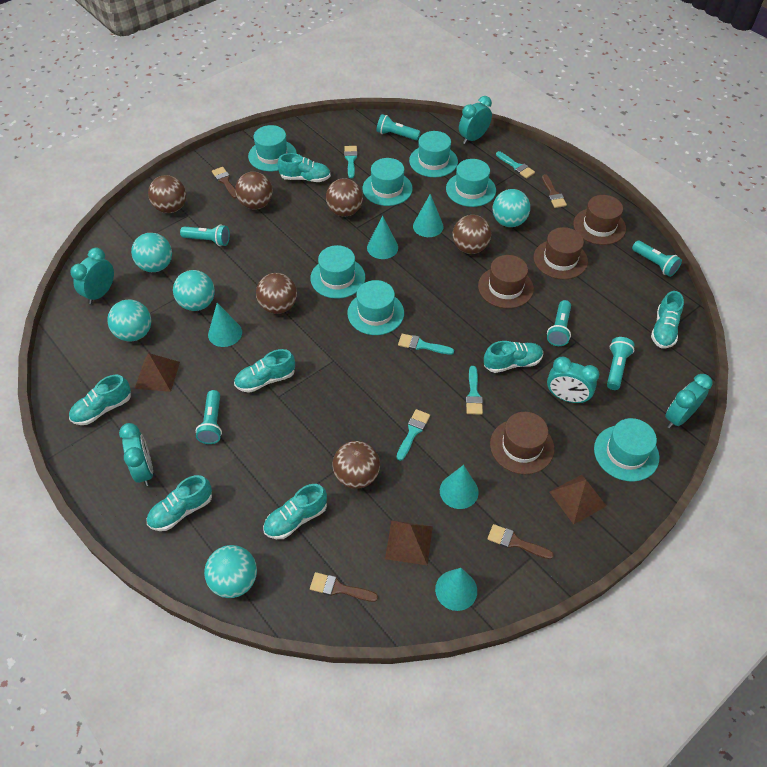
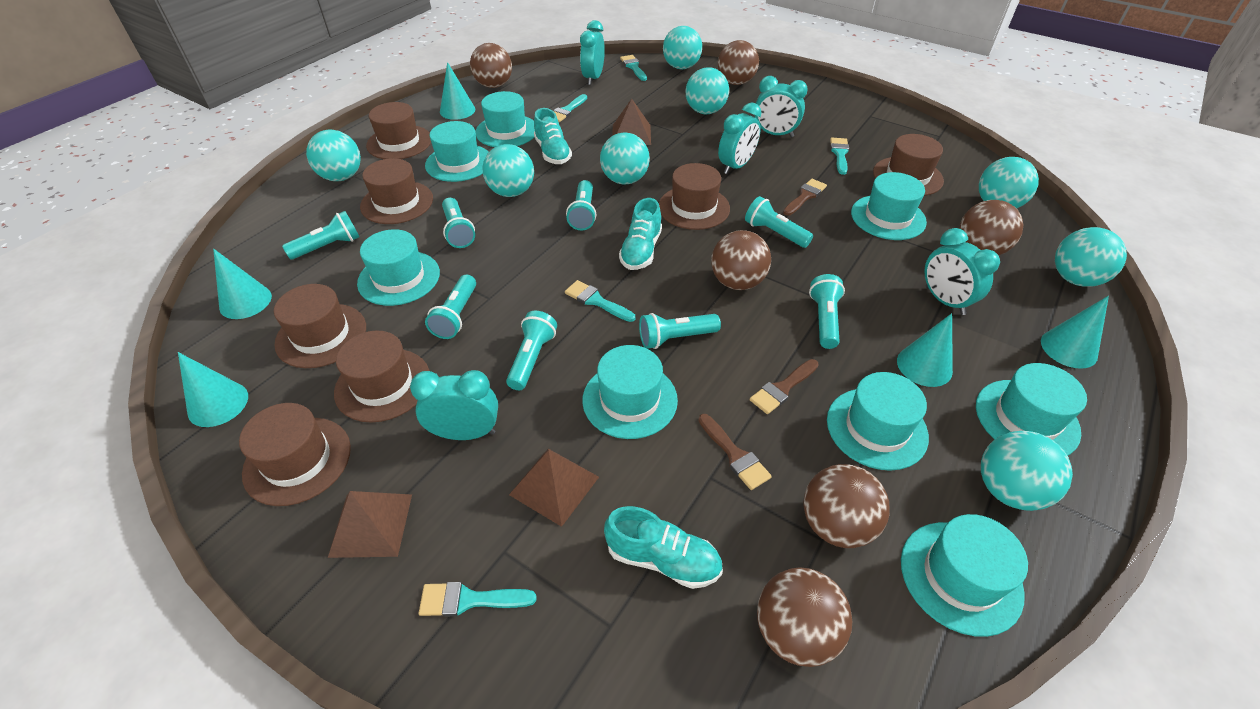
brown brush: [212,167,237,198] [310,572,378,602] [487,524,554,559] [542,174,567,208] = 4 -> [698,414,772,490] [750,359,819,414] [783,179,827,216] = 3
brown hat: [478,255,534,308] [490,412,554,474] [534,227,588,279] [573,195,626,245] = 4 -> [239,403,351,506] [274,284,366,368] [334,331,430,423] [360,158,433,224] [366,102,431,159] [659,163,730,230] [873,134,944,196] = 7
turquoise ball: [107,299,151,342] [131,233,172,272] [173,270,215,311] [204,545,257,598] [493,189,530,227] = 5 -> [306,130,361,181] [482,144,534,197] [600,133,650,184] [663,26,702,69] [686,67,729,114] [979,157,1039,209] [981,431,1073,511] [1055,227,1127,287] = 8
turquoise flashlight: [180,224,230,246] [196,390,222,444] [377,114,420,140] [547,300,571,346] [607,337,635,390] [632,241,682,277] = 6 -> [282,211,360,260] [425,275,476,339] [442,198,475,248] [506,311,557,390] [566,180,596,231] [639,313,721,349] [745,196,813,248] [809,274,845,349] = 8
turquoise hat: [248,125,297,171] [310,245,365,299] [347,280,404,335] [362,158,413,206] [409,131,458,177] [446,159,496,207] [594,418,659,482] = 7 -> [357,229,440,306] [425,121,489,182] [475,91,535,147] [582,345,678,439] [827,372,929,471] [851,172,927,240] [901,514,1028,637] [976,363,1087,456] = 8
turquoise shoe: [69,375,131,425] [147,475,212,531] [234,349,295,393] [263,484,327,539] [278,153,331,182] [484,341,543,373] [651,291,684,348] = 7 -> [534,108,572,164] [604,506,723,589] [619,198,662,270] = 3

